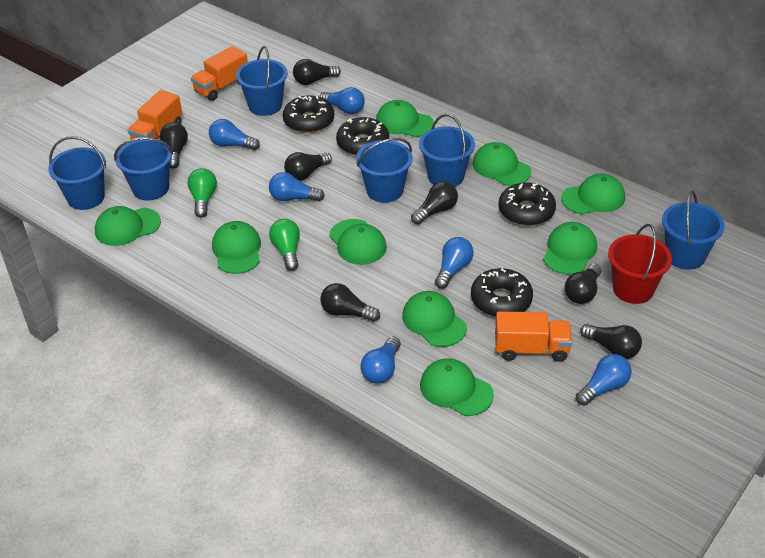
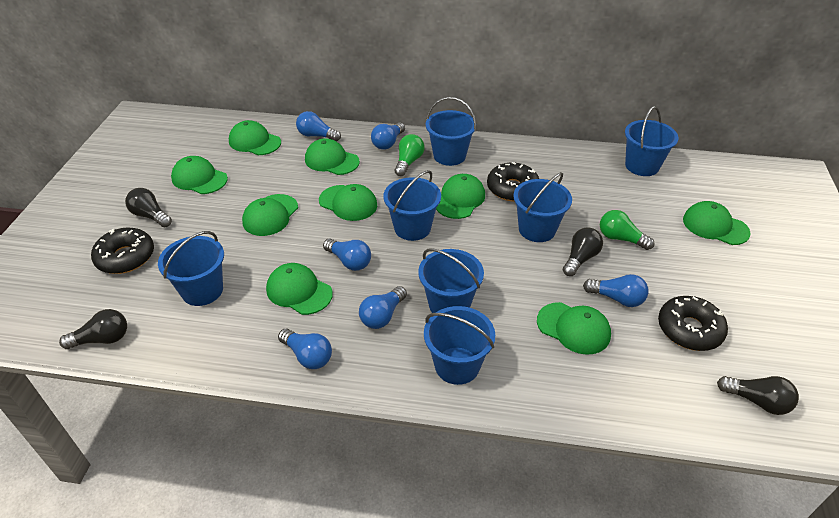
black donut: [283,95,334,133] [336,117,389,156] [471,268,533,317] [498,182,556,226] = 4 -> [91,228,154,274] [487,162,539,202] [658,296,728,351] = 3
black light bulb: [160,122,188,169] [284,152,332,181] [293,59,341,85] [320,283,380,322] [411,181,458,225] [565,263,601,304] [580,324,642,359] = 7 -> [59,309,127,349] [125,188,172,228] [563,227,603,276] [717,376,799,415] = 4
blue bucket: [48,136,106,210] [114,137,173,201] [236,46,288,116] [356,138,413,203] [419,114,475,187] [662,190,725,270] = 6 -> [158,231,224,306] [383,170,441,241] [418,248,484,313] [424,306,495,385] [426,97,476,166] [513,172,572,242] [625,106,679,176] = 7
orange truck: [128,90,182,140] [191,46,248,101] [495,311,572,362] = 3 -> none = 0
red bucket: [608,224,672,304] = 1 -> none = 0

